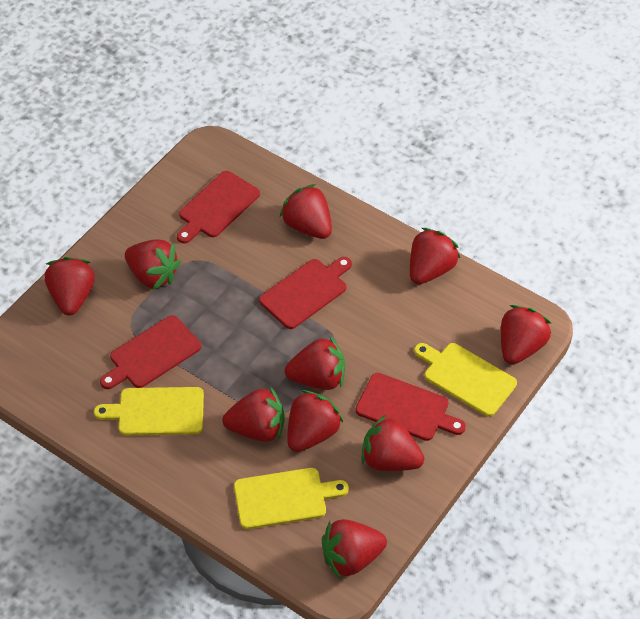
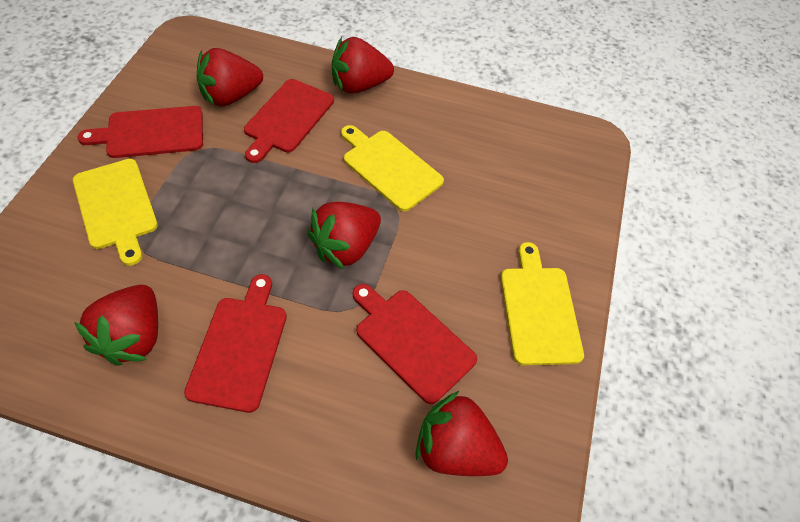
red strawberry: [45,257,95,316] [125,239,181,290] [222,387,285,442] [280,184,332,239] [285,336,345,390] [287,390,343,452] [322,519,387,578] [361,415,424,471] [410,228,460,284] [501,305,551,364] = 10 -> [74,285,158,366] [197,48,263,106] [308,202,381,270] [332,37,394,94] [415,391,508,476] = 5

